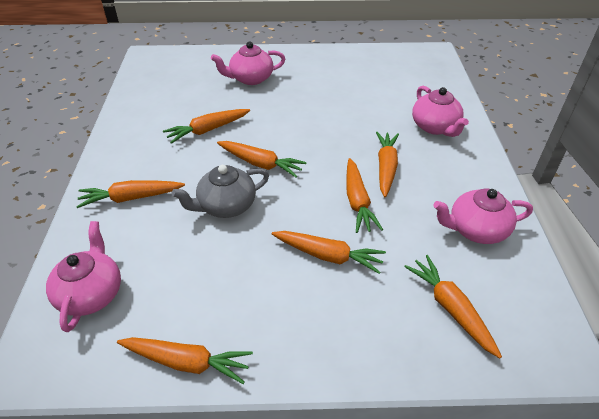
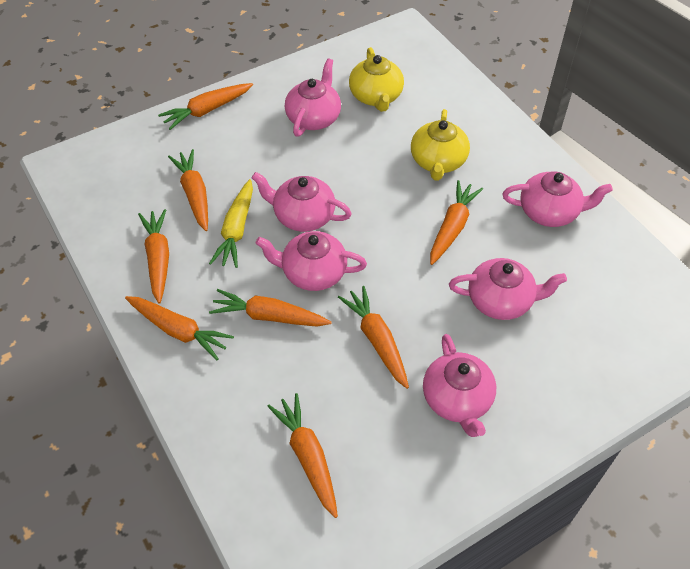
grey teapot: [172,165,269,218] = 1 -> none = 0
pink teapot: [46,221,121,332] [211,41,285,85] [412,86,469,137] [433,189,533,244] = 4 -> [251,172,352,232] [256,231,367,291] [285,58,341,137] [423,334,496,437] [449,258,567,320] [502,172,613,227] = 6
yellow carrot: none = 0 -> [209,179,253,268] = 1
yellow teapot: none = 0 -> [349,47,404,112] [411,109,470,181] = 2

